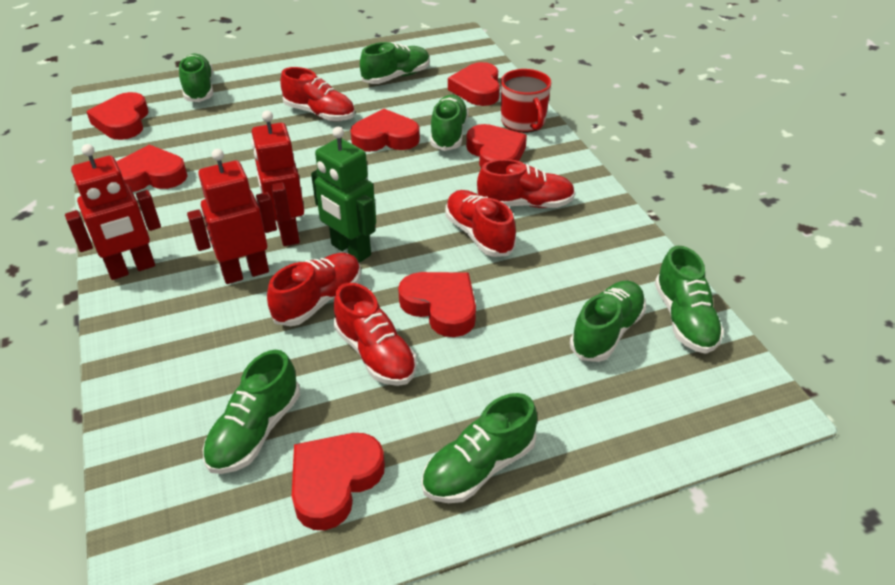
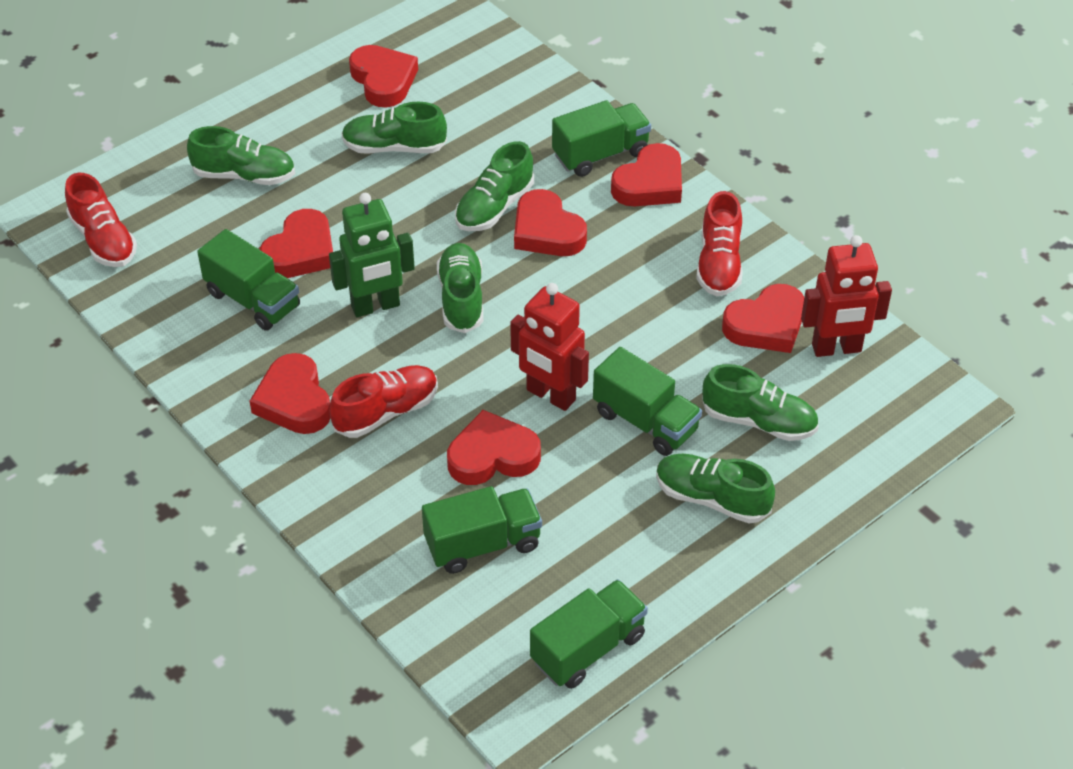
green shoe: [179,54,213,102] [202,350,300,474] [360,42,430,84] [421,393,537,503] [430,95,469,151] [570,281,646,362] [655,246,724,354] = 7 -> [187,126,295,185] [342,102,447,154] [437,243,483,333] [455,141,534,231] [656,454,775,523] [702,364,819,441] = 6
green truck: none = 0 -> [197,229,300,331] [422,486,542,574] [530,579,648,689] [552,100,651,177] [593,347,702,456] = 5
red mug: [501,69,551,133] = 1 -> none = 0
red robot: [65,144,161,280] [187,149,277,284] [251,110,304,246] = 3 -> [510,283,589,411] [801,235,892,357] = 2
red shoe: [267,253,361,326] [281,67,355,121] [334,283,417,386] [445,190,516,257] [477,159,575,208] = 5 -> [65,173,137,267] [329,365,438,438] [696,191,743,296] = 3

